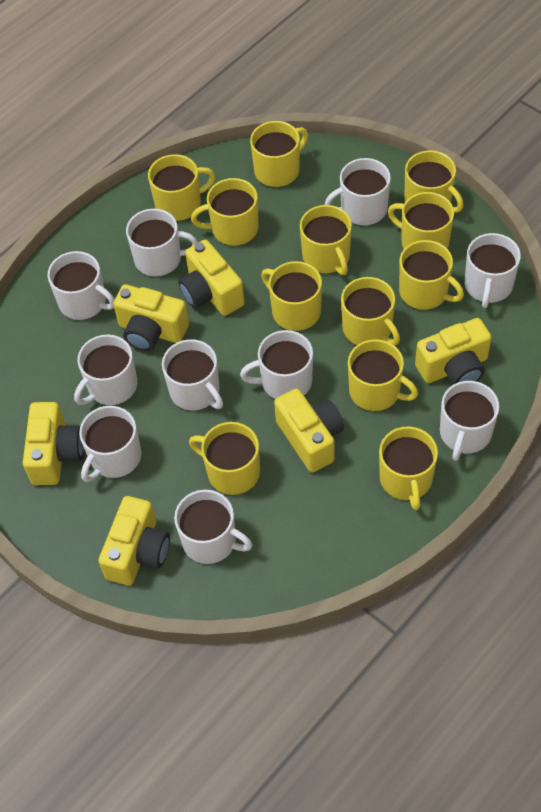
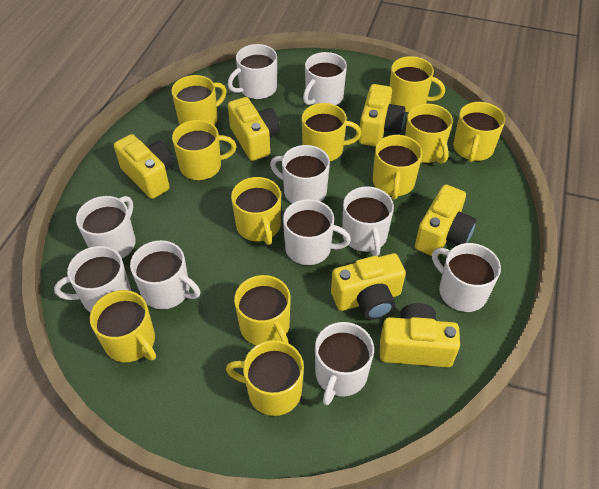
yellow mug: [148,154,215,221] [189,422,260,495] [191,178,259,246] [250,121,308,187] [261,261,322,331] [300,205,352,275] [341,277,400,345] [348,339,418,411] [379,427,438,510] [388,192,454,249] [399,240,464,309] [404,150,464,213] = 12 -> [90,290,156,362] [172,75,227,125] [172,120,237,180] [226,340,304,416] [231,177,281,245] [234,275,291,345] [302,103,362,161] [373,135,423,200] [390,56,445,112] [405,104,453,164] [453,102,505,162] = 11

